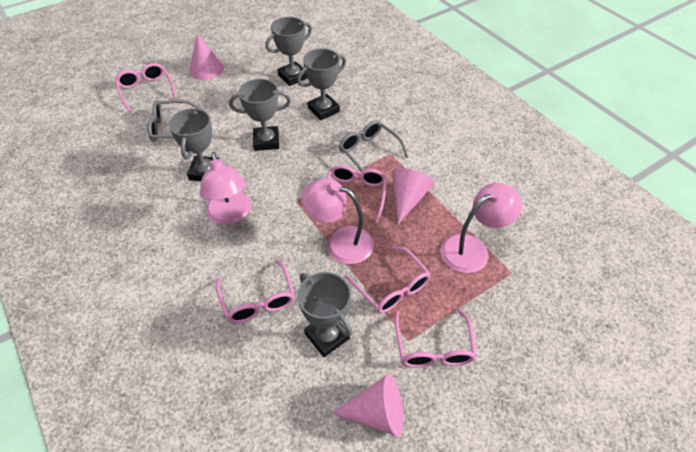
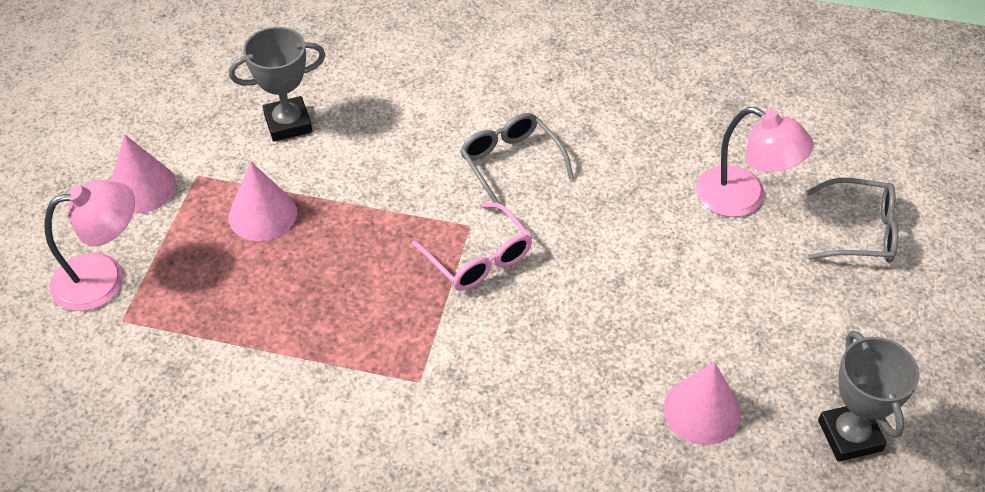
grey trophy: [169,107,220,181] [229,79,291,151] [265,17,312,86] [297,48,346,120] [297,272,352,357] = 5 -> [229,27,325,142] [818,331,920,462] = 2
pink glasses: [115,63,177,113] [216,259,295,323] [327,165,387,223] [345,246,431,313] [394,308,477,368] = 5 -> [412,202,533,291] = 1
pink lamp: [200,152,251,225] [301,178,374,264] [441,183,522,273] = 3 -> [45,180,135,311] [696,107,814,217] = 2

